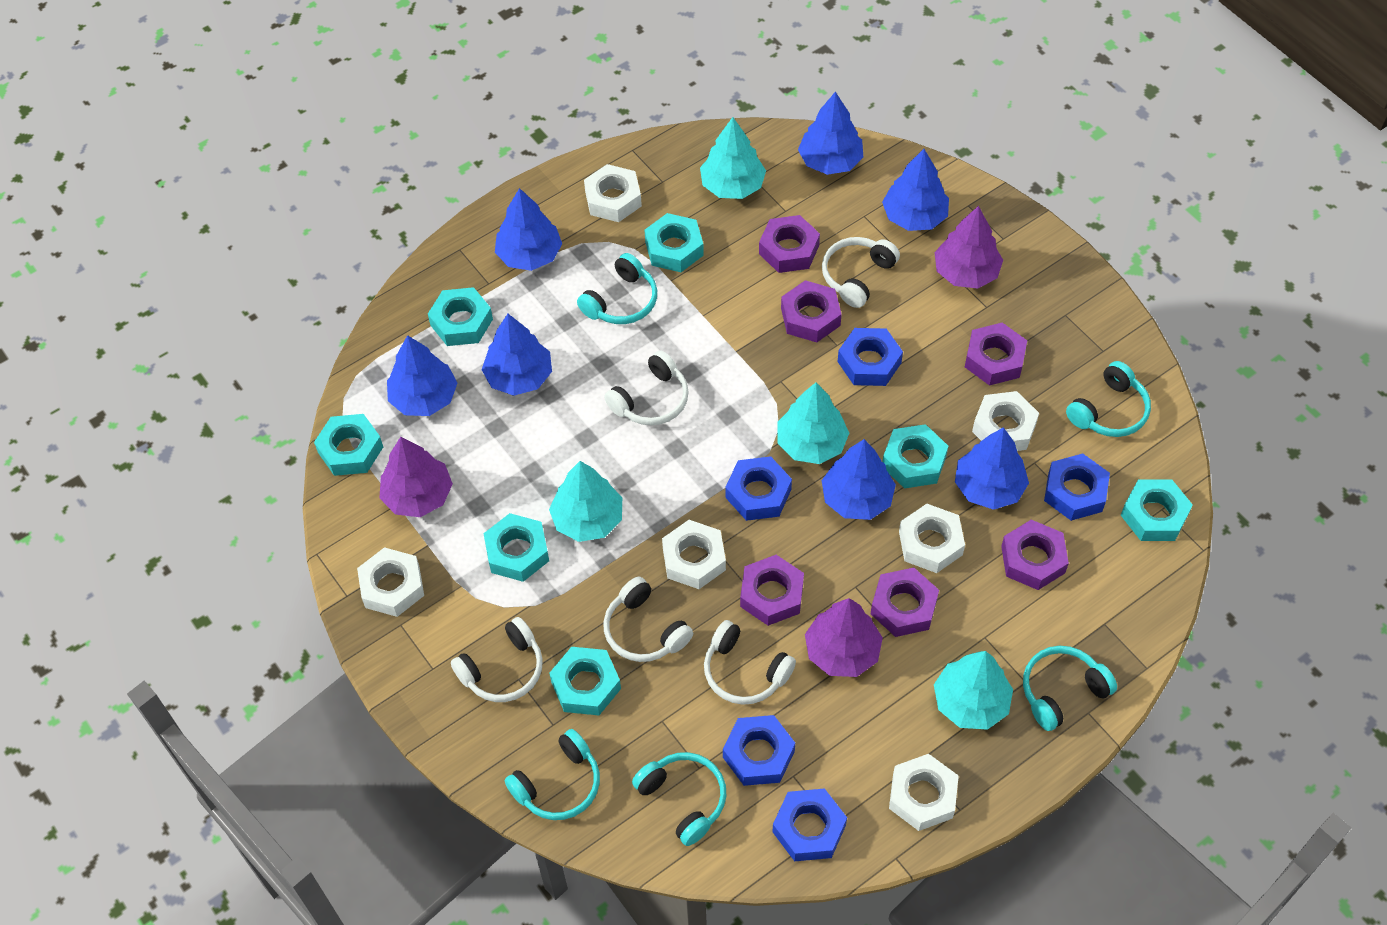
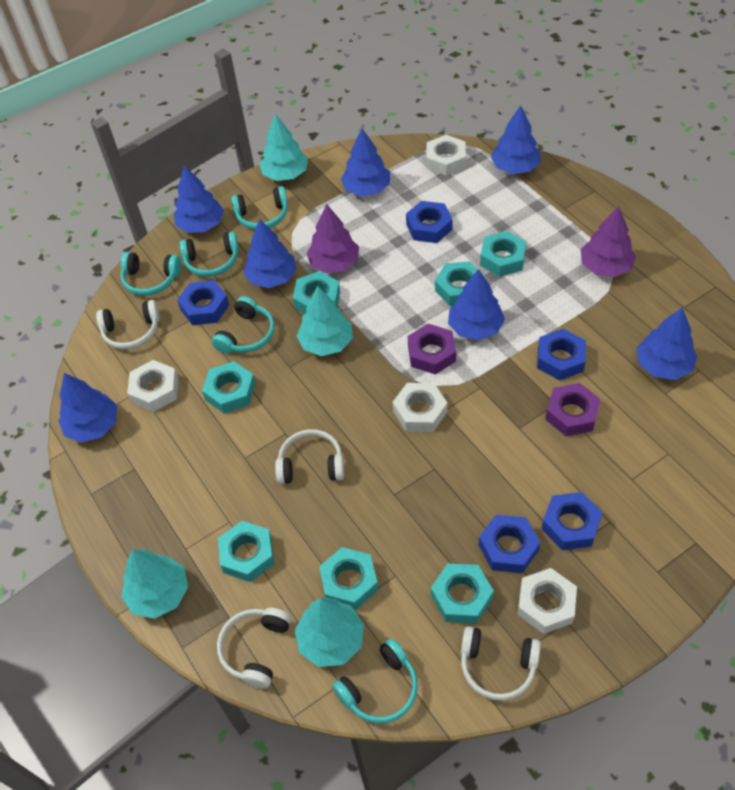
purple nut: [740,555,804,626] [759,215,820,273] [781,280,842,342] [871,568,939,637] [965,323,1027,386] [1001,520,1069,590] = 6 -> [408,324,456,374] [545,383,601,436] = 2
purple tree: [379,437,453,517] [805,598,883,677] [935,206,1003,289] = 3 -> [306,204,359,273] [581,206,636,277] = 2
white headphones: [451,617,543,702] [603,577,693,662] [604,350,689,425] [704,620,796,705] [822,237,900,308] = 5 -> [96,300,160,350] [217,608,291,688] [275,429,344,484] [461,626,541,701] = 4
white nut: [357,547,424,617] [584,164,642,222] [662,520,726,589] [889,754,959,831] [899,504,965,573] [972,391,1039,451] = 6 -> [127,360,178,412] [393,383,447,432] [427,135,466,176] [518,568,577,634] = 4

